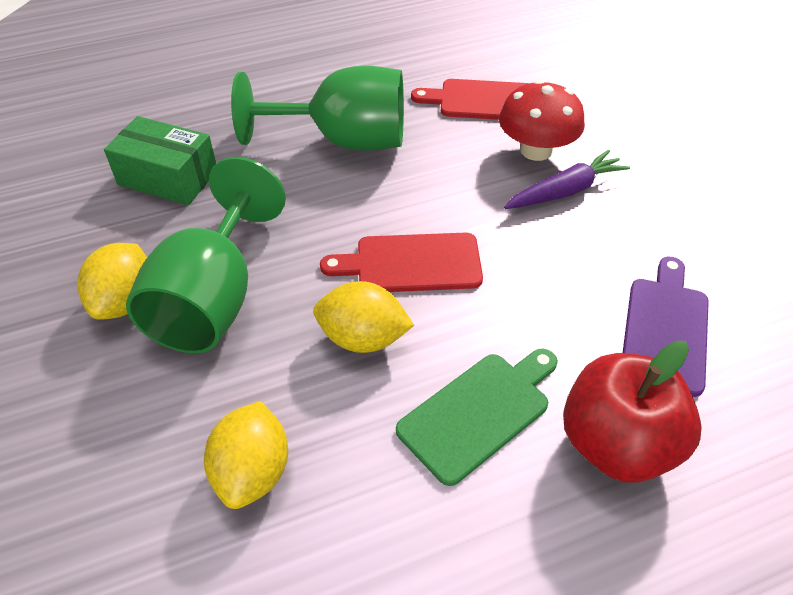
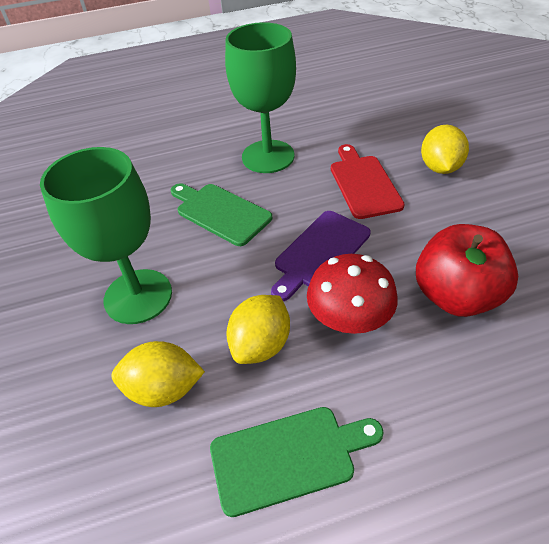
green box: [104,116,216,205] = 1 -> none = 0
green cutting board: [396,349,558,486] = 1 -> [171,183,272,246] [210,407,384,517] = 2
purple carrot: [504,150,630,209] = 1 -> none = 0
red cutting board: [320,233,483,292] [411,79,529,120] = 2 -> [331,144,405,219] = 1

